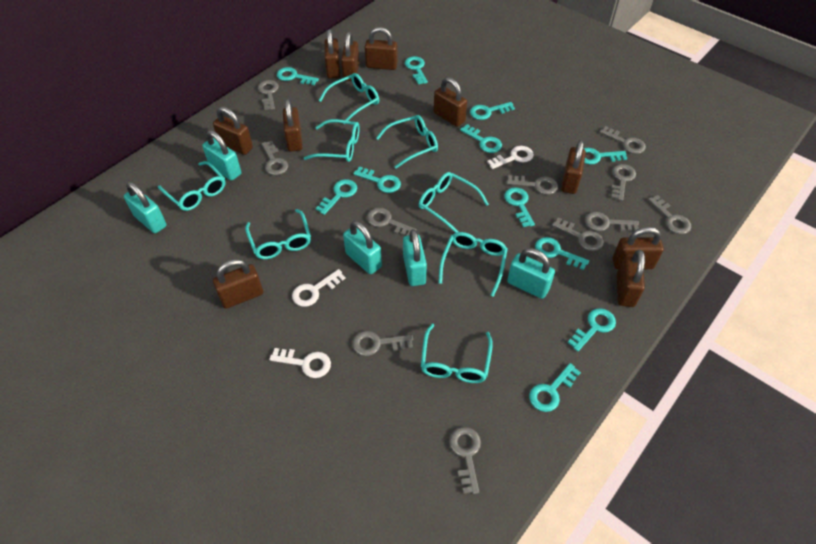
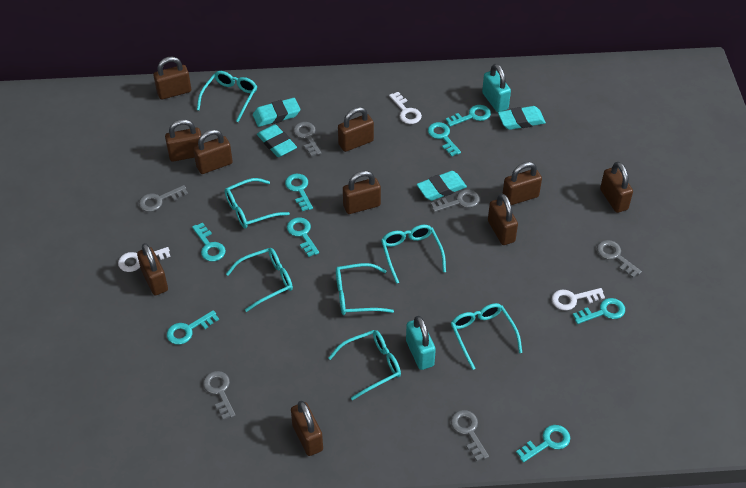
grey key: [258,80,279,110] [262,141,288,175] [352,331,413,356] [367,208,416,236] [449,427,481,494] [507,175,558,195] [552,217,604,251] [585,212,639,231] [600,126,646,154] [611,164,636,201] [648,195,692,234] = 11 -> [139,185,188,212] [203,371,236,420] [293,122,321,156] [431,189,480,212] [451,410,489,461] [597,240,642,278] = 6
turquoise eraser: none = 0 -> [253,98,300,127] [257,124,297,157] [417,171,467,201] [498,106,546,130] = 4
turquoise glasses: [158,161,226,211] [245,209,311,259] [304,119,360,162] [318,73,379,125] [376,115,438,169] [419,172,489,233] [421,324,493,383] [438,232,508,297] = 8 -> [197,71,257,122] [225,178,290,229] [226,248,293,312] [328,330,401,400] [336,263,394,315] [381,225,446,284] [451,303,522,370] = 7
turquoise key: [277,67,319,85] [316,179,357,215] [353,166,401,193] [405,56,428,84] [460,124,502,153] [470,102,515,120] [504,187,535,227] [529,363,581,412] [535,237,589,270] [568,308,616,351] [583,148,627,165] = 11 -> [167,310,219,345] [192,223,226,262] [285,174,313,211] [287,218,319,257] [428,122,461,157] [446,105,491,127] [516,425,570,463] [573,298,625,324] = 8
turquoise padlock: [124,182,167,233] [202,130,241,181] [343,221,382,274] [403,229,427,286] [507,248,555,299] = 5 -> [406,316,436,370] [482,64,511,112] = 2

